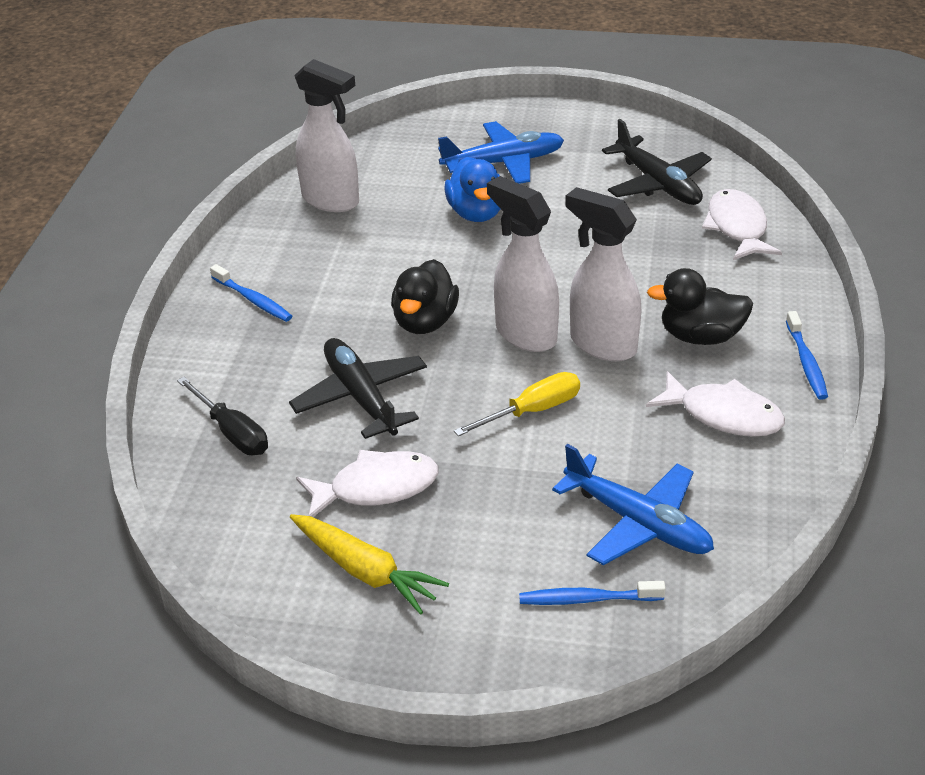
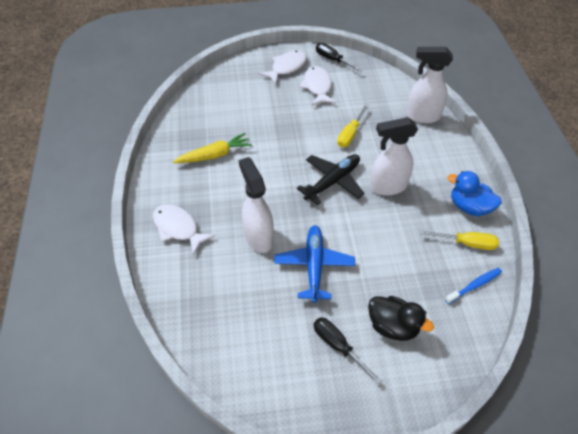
black duck: [391,259,459,334] [647,268,753,345] = 2 -> [368,296,434,341] = 1
black plane: [289,338,427,439] [602,119,712,205] = 2 -> [297,154,365,205] = 1
black screwdriver: [177,377,268,455] = 1 -> [314,317,382,384] [316,43,363,72] = 2
blue plane: [438,121,564,184] [552,444,714,565] = 2 -> [274,225,355,303] = 1
blue toothbrush: [210,264,292,322] [519,581,666,605] [786,311,828,400] = 3 -> [445,268,502,304] = 1
yellow screwdriver: [454,372,580,436] = 1 -> [337,104,369,147] [420,230,499,250] = 2

